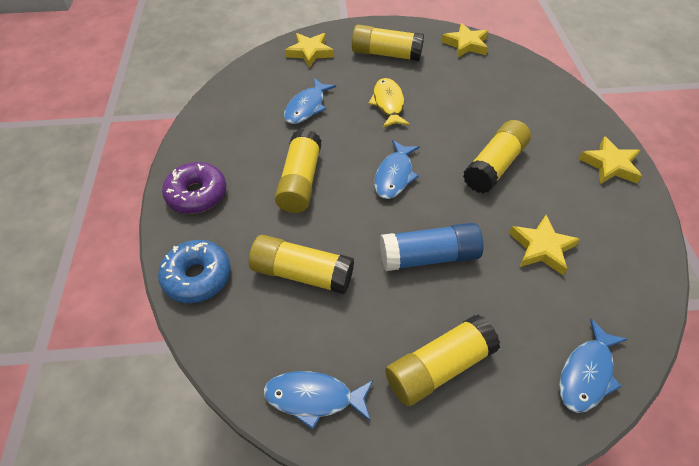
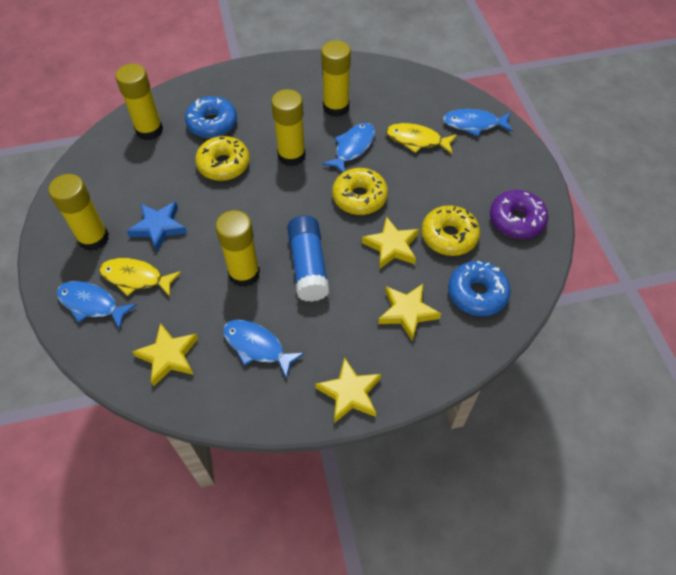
blue donut: [158,240,231,303] = 1 -> [185,96,237,138] [448,261,511,316] = 2
blue star: none = 0 -> [127,201,187,252] = 1
yellow donut: none = 0 -> [195,136,250,181] [332,168,388,215] [421,205,480,256] = 3
yellow fish: [368,78,410,128] = 1 -> [99,258,181,297] [386,123,457,154] = 2

